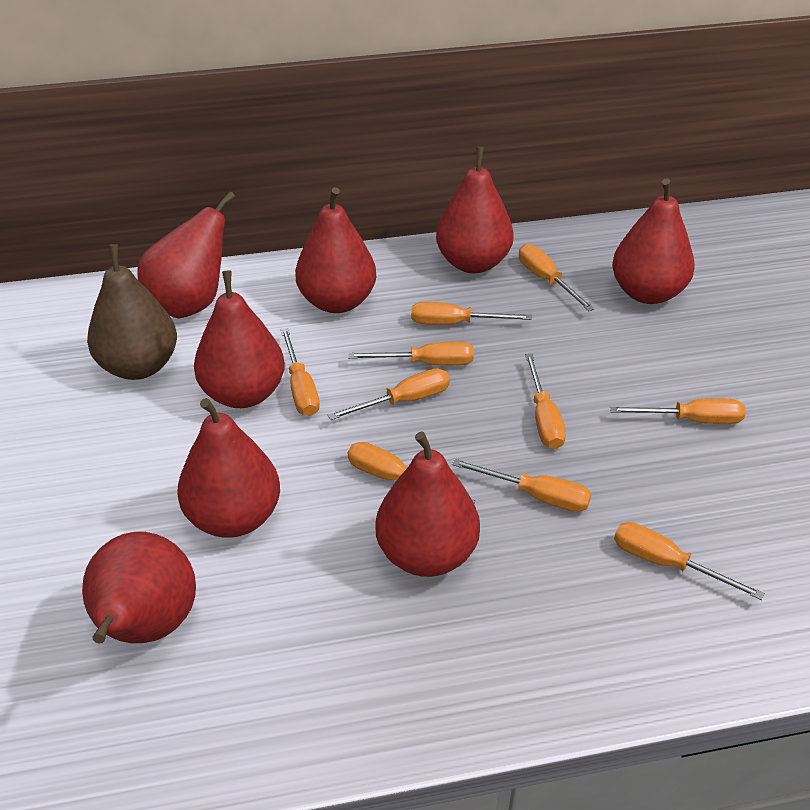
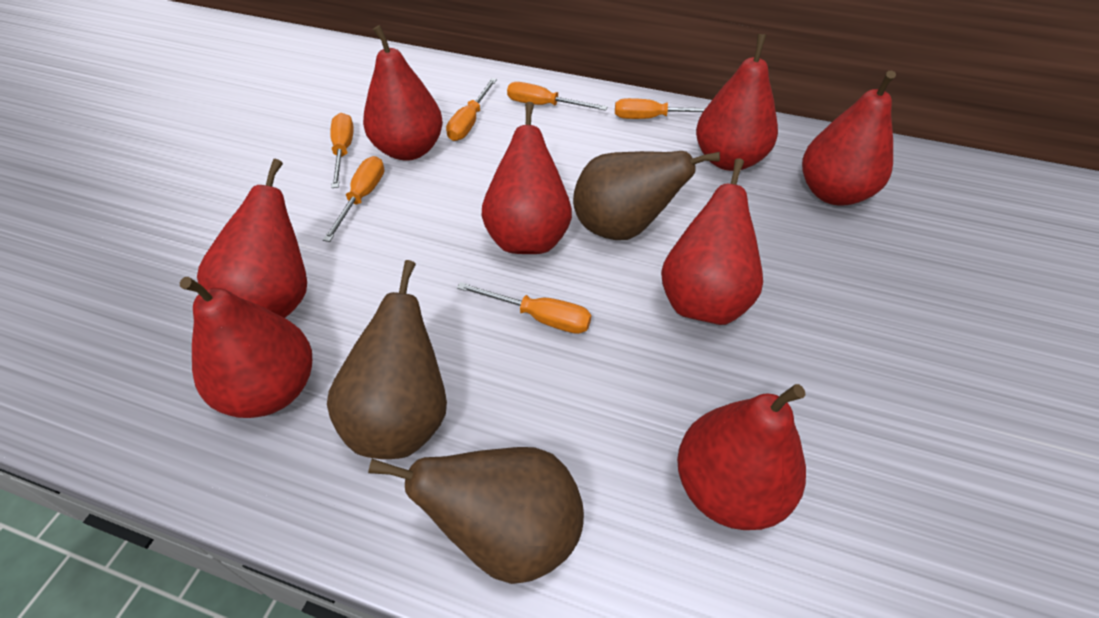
brown pear: [87,244,177,380] = 1 -> [327,260,447,459] [368,447,584,584] [573,151,720,240] = 3
orange screwdriver: [281,328,320,416] [328,368,450,420] [348,341,474,366] [348,442,476,503] [411,302,532,325] [452,459,591,512] [519,244,595,311] [525,354,566,449] [610,398,746,424] [614,522,765,600] = 10 -> [323,156,384,242] [330,113,354,188] [446,78,497,141] [457,282,591,334] [507,82,607,111] [615,98,706,119] = 6

